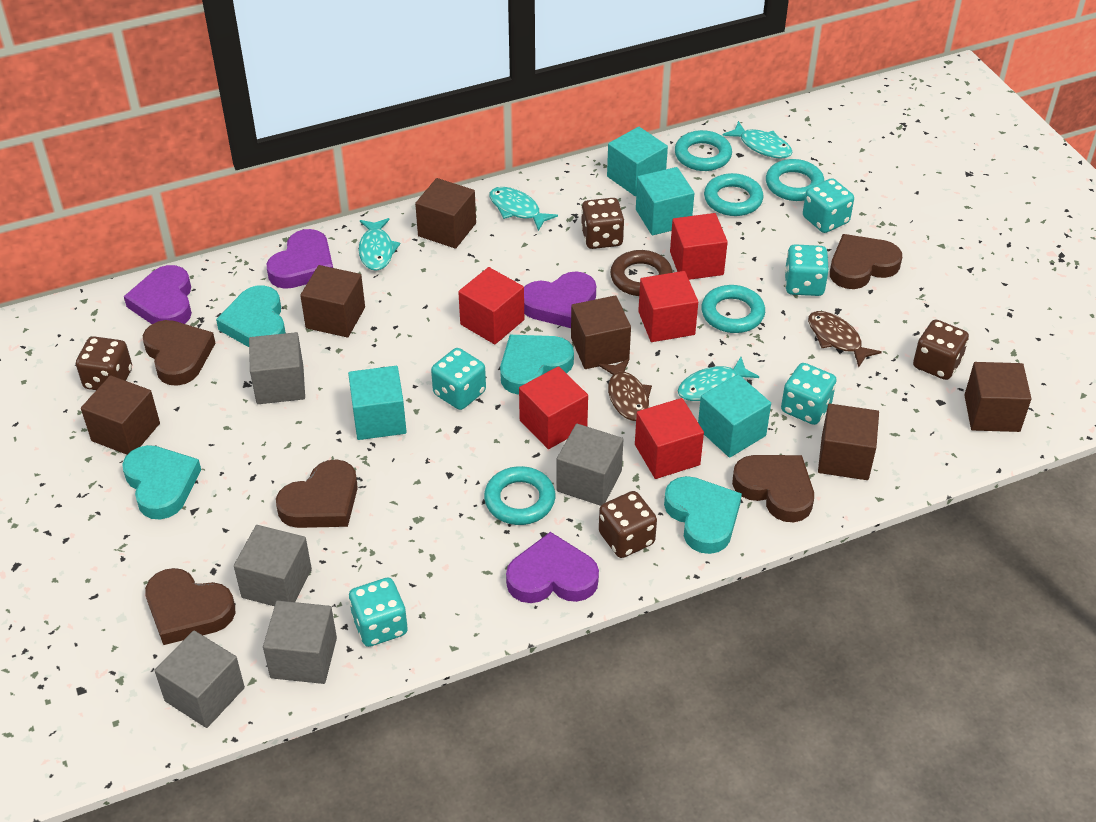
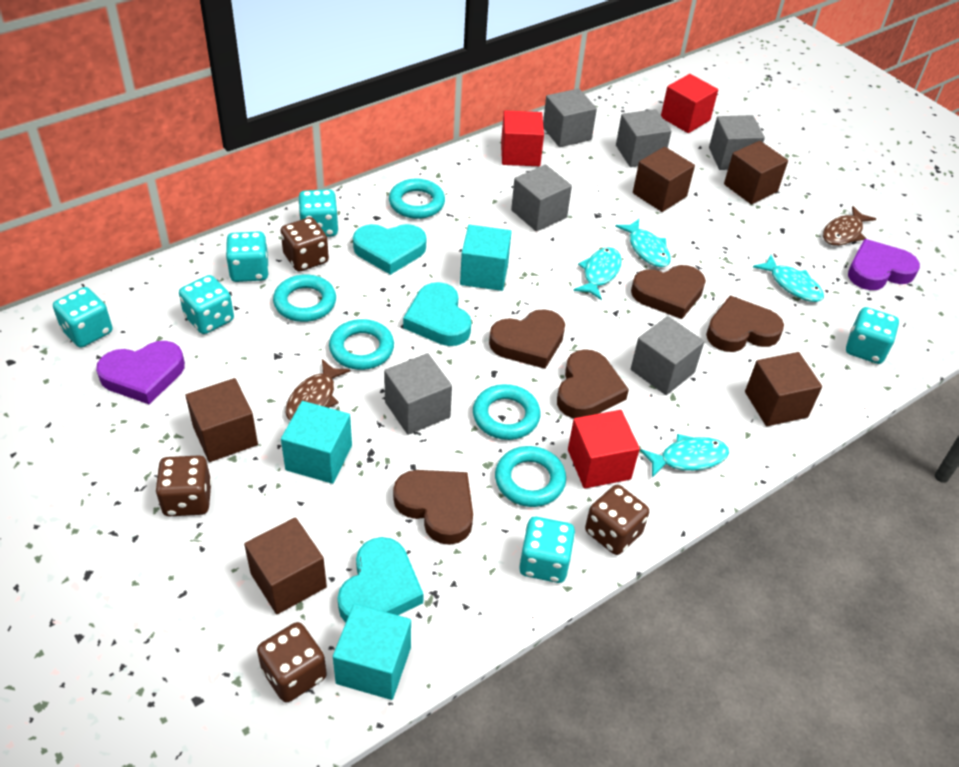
brown cube: [81,375,160,455] [300,265,365,338] [415,178,476,249] [571,295,631,369] [818,404,879,480] [964,362,1031,432] = 6 -> [185,378,258,462] [244,517,327,614] [633,147,695,212] [724,141,788,204] [745,352,822,426] = 5
brown ring: [610,250,673,296] = 1 -> none = 0
grey cube: [154,630,245,728] [234,525,312,606] [249,332,305,404] [263,601,337,684] [556,424,624,506] = 5 -> [384,353,452,435] [511,165,572,232] [543,88,597,147] [616,109,671,167] [631,316,704,395] [709,115,765,170] = 6
purple heart: [124,265,192,324] [267,229,333,289] [506,532,599,603] [524,271,596,328] = 4 -> [96,341,185,404] [848,239,920,290] = 2
red cube: [458,267,524,344] [519,366,588,449] [635,398,704,479] [638,271,698,342] [670,213,728,280] = 5 -> [501,110,544,166] [568,410,640,489] [661,74,718,133] = 3
turquoise cube: [348,366,407,440] [607,127,668,196] [636,167,694,235] [698,374,771,458] = 4 -> [281,401,352,484] [333,604,411,700] [460,225,512,291] = 3
turquoise dice: [349,578,408,647] [431,348,486,410] [781,363,837,425] [785,244,829,296] [803,178,854,233] = 5 -> [53,287,113,347] [179,275,234,334] [226,231,269,282] [298,189,339,237] [519,517,575,583] [846,307,899,364] = 6
turquoise heart: [122,445,201,520] [216,285,286,347] [500,335,574,395] [664,476,742,554] = 4 -> [337,537,424,623] [353,224,426,275] [403,282,471,346] = 3

